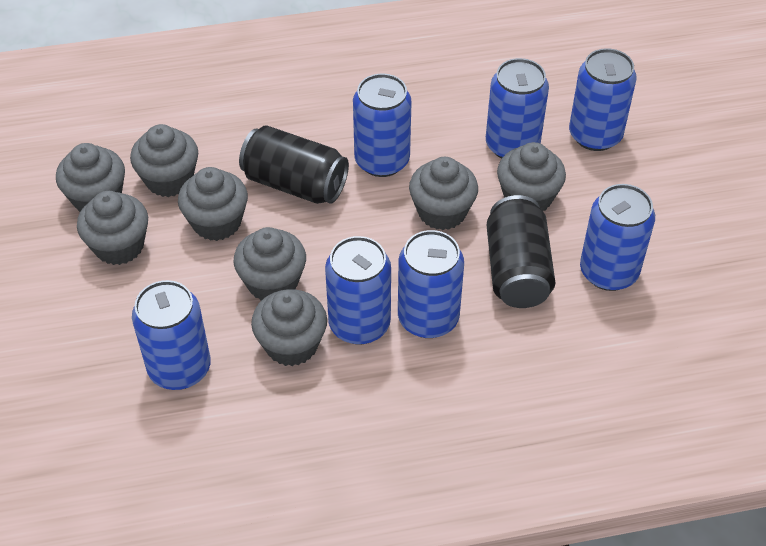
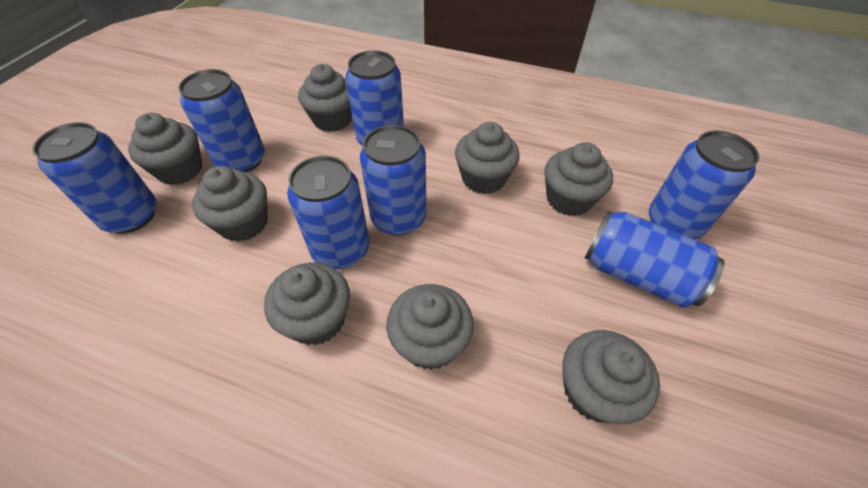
black can: [239,125,349,204] [486,195,556,308] = 2 -> none = 0

